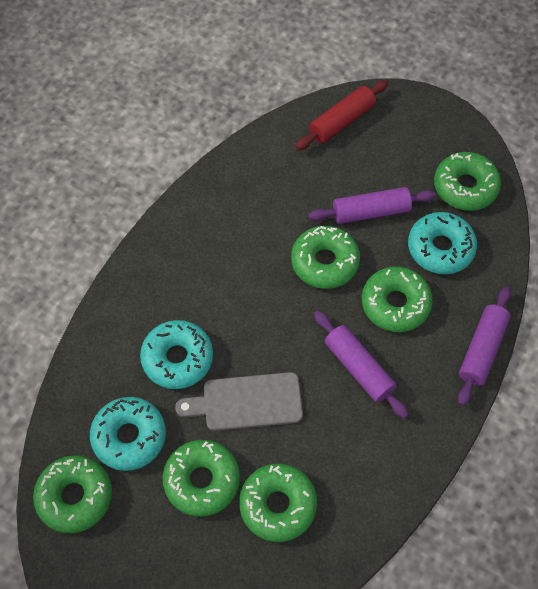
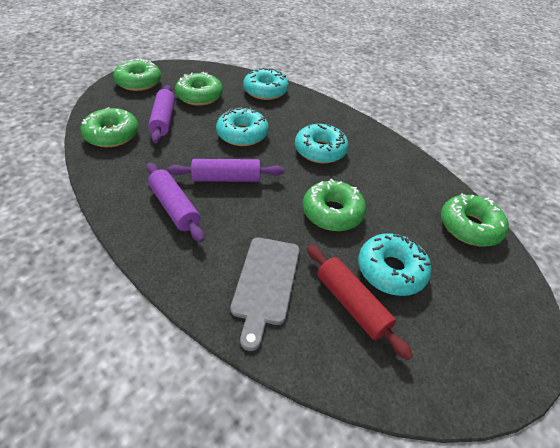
green donut: [33,455,112,533] [163,440,240,517] [239,464,317,542] [291,226,360,289] [362,267,433,332] [434,152,501,211] = 6 -> [81,107,139,147] [113,59,161,91] [175,72,223,106] [303,179,366,231] [441,193,509,247] = 5
turquoise donut: [90,397,166,471] [140,320,213,389] [408,212,477,274] = 3 -> [216,107,269,146] [243,68,289,100] [295,124,349,163] [358,233,432,296] = 4

